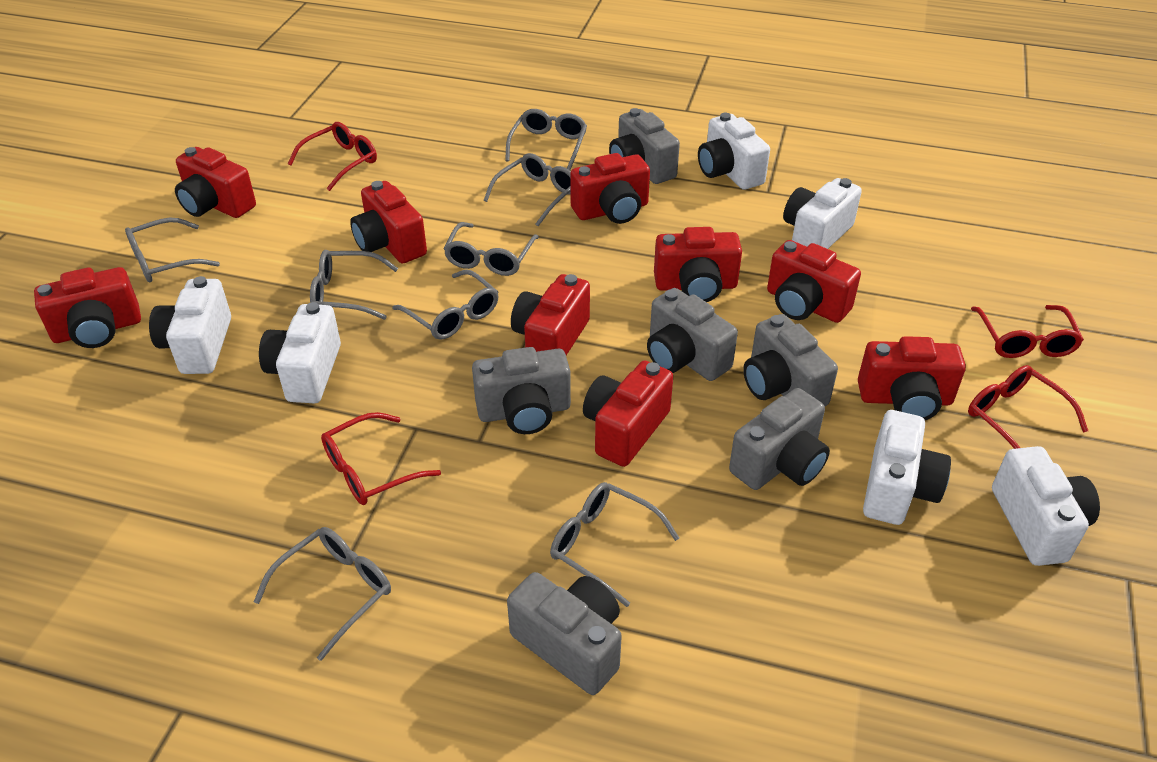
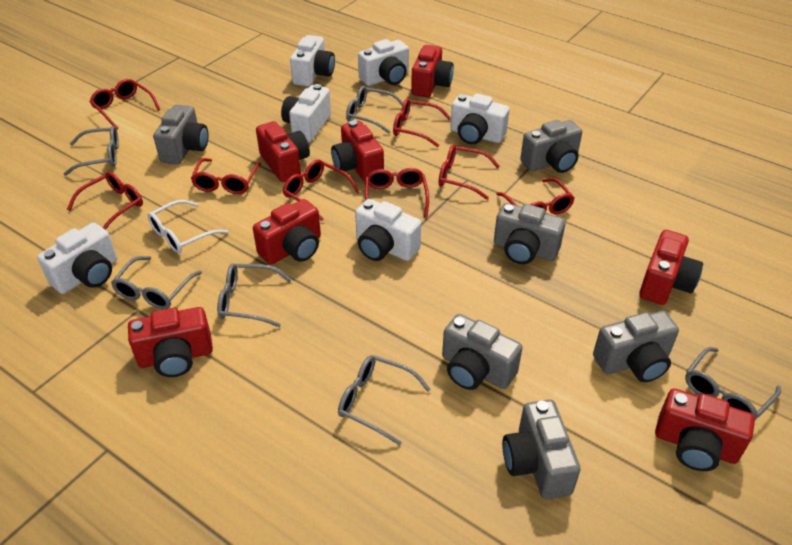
grey glasses: [125,218,220,283] [254,527,391,661] [310,250,398,320] [392,270,498,340] [444,222,539,276] [484,153,571,226] [505,109,587,170] [550,482,679,607] = 8 -> [64,126,119,176] [111,256,202,309] [217,263,292,327] [338,355,431,446] [346,86,403,134] [685,347,781,420] = 6
red camera: [34,267,141,348] [175,147,256,218] [350,181,427,263] [511,274,590,355] [570,153,650,224] [583,361,673,467] [654,227,742,302] [767,240,861,323] [858,336,966,420] = 9 -> [128,307,213,377] [253,199,321,265] [256,121,310,182] [331,120,384,182] [411,45,454,97] [639,230,703,305] [655,388,755,471] = 7
red glasses: [288,122,377,191] [321,412,441,505] [968,365,1088,449] [971,305,1084,358] = 4 -> [67,171,143,230] [90,79,160,130] [191,158,261,194] [283,159,360,221] [365,168,429,218] [393,98,451,147] [439,145,500,200] [496,178,575,215] = 8
white glasses: none = 0 -> [148,200,228,253] = 1

